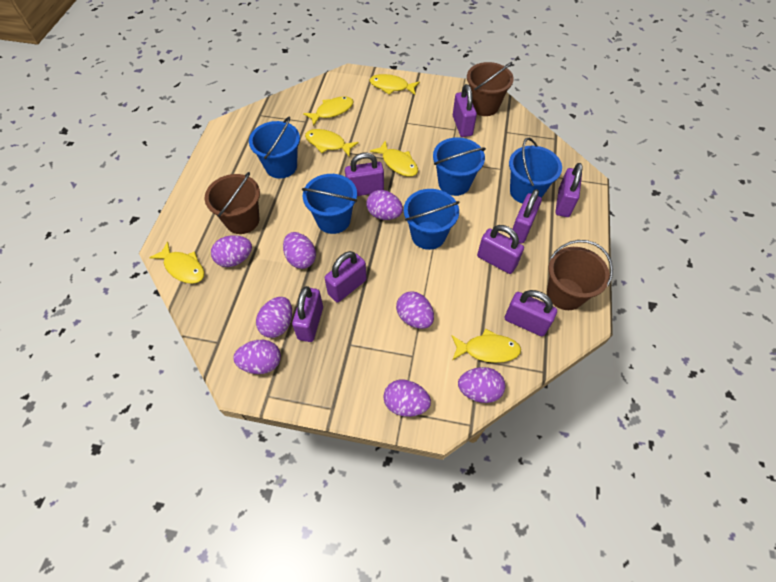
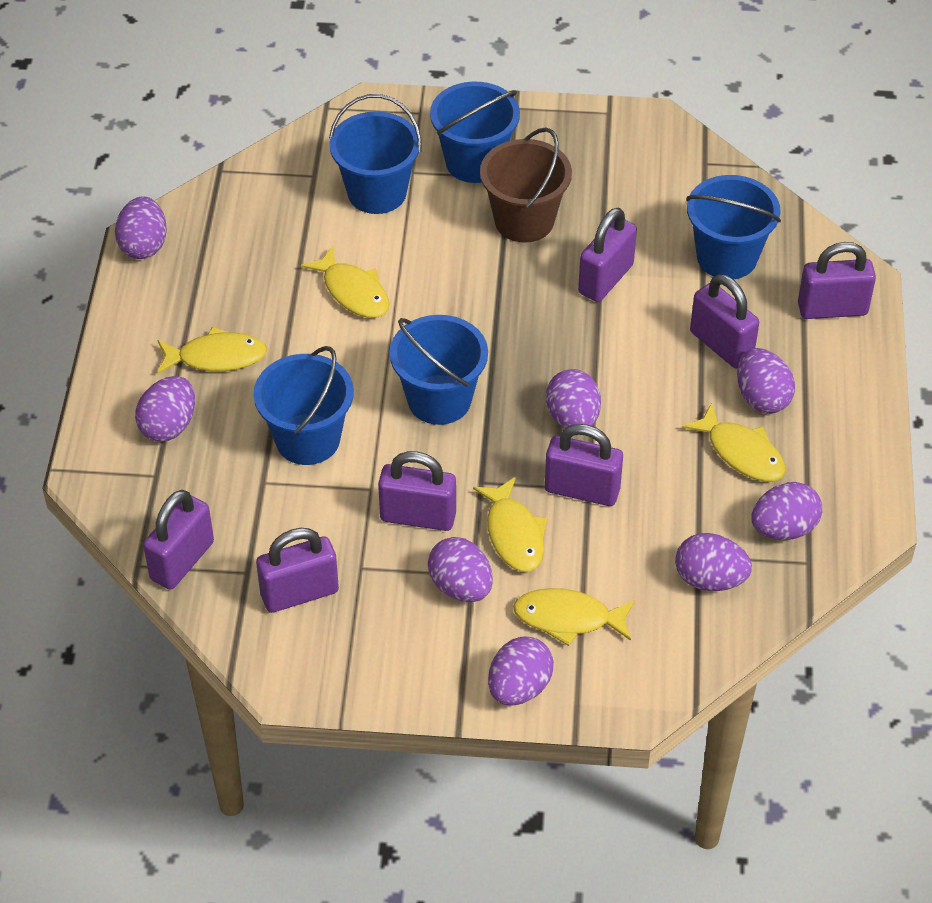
brown bucket: [205,172,260,234] [467,62,514,116] [547,240,613,310] = 3 -> [480,128,572,243] = 1
purple padlock: [292,286,323,342] [325,251,367,302] [345,153,384,196] [453,84,477,137] [477,225,524,274] [505,290,557,336] [510,189,542,243] [555,163,583,217] = 8 -> [143,490,214,590] [256,528,339,613] [378,451,456,531] [545,424,623,506] [578,208,637,302] [690,274,759,368] [798,242,876,319] = 7
yellow fish: [149,242,204,284] [303,96,354,126] [305,129,359,156] [370,74,420,95] [370,140,418,177] [452,329,521,363] = 6 -> [157,327,267,374] [301,246,390,318] [473,477,547,572] [513,588,635,646] [682,403,785,482] = 5

